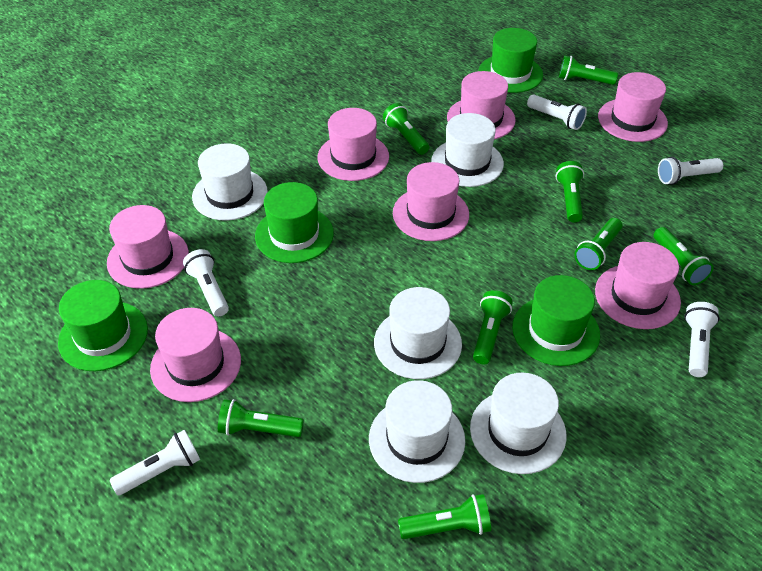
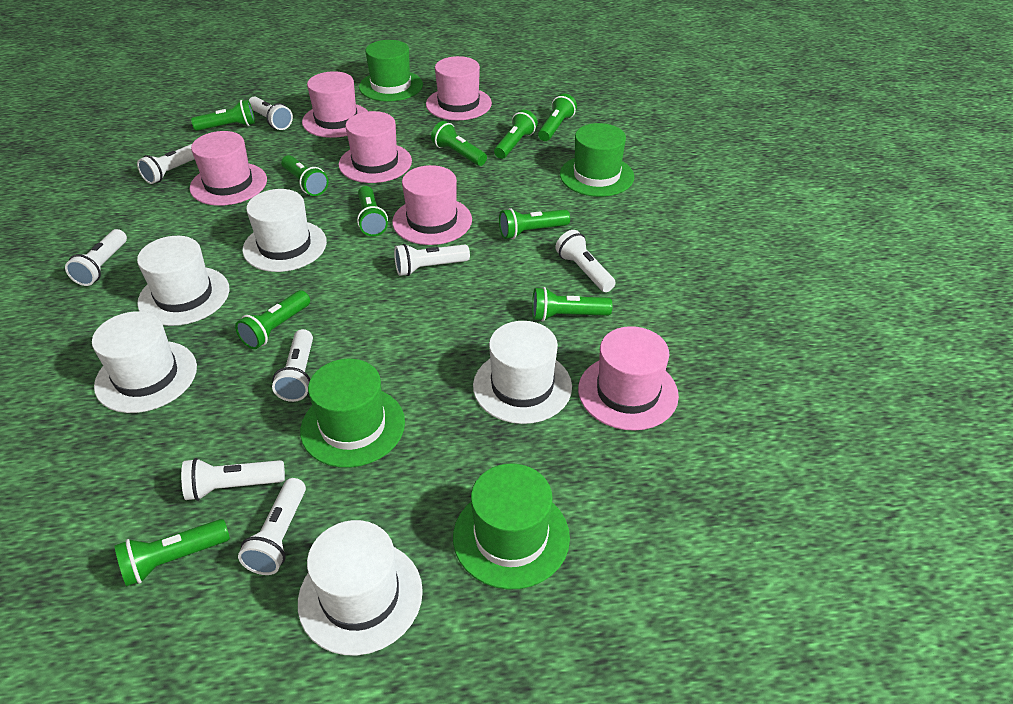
green flashlight: [218,399,304,437] [383,103,429,155] [398,494,491,539] [473,290,513,364] [556,161,584,223] [559,55,618,85] [574,218,623,270] [654,227,714,285] = 8 -> [115,519,230,586] [191,100,255,131] [235,290,310,349] [281,155,329,196] [357,186,388,236] [431,121,487,166] [494,110,538,159] [499,208,570,239] [532,287,612,322] [538,93,577,141] = 10
pink hat: [107,205,189,289] [150,308,241,402] [318,108,389,181] [393,162,469,241] [447,71,515,139] [595,242,681,329] [598,72,668,142] = 7 -> [190,131,267,206] [302,71,368,138] [339,111,412,183] [392,165,472,245] [426,56,492,120] [578,326,679,431] = 6
white flashlight: [110,429,200,495] [183,249,229,316] [527,95,587,130] [658,157,723,185] [684,302,720,377] = 5 -> [65,229,127,286] [137,144,195,184] [181,458,285,501] [238,478,306,575] [249,97,293,130] [272,329,313,402] [394,244,470,276] [555,230,616,292] = 8

